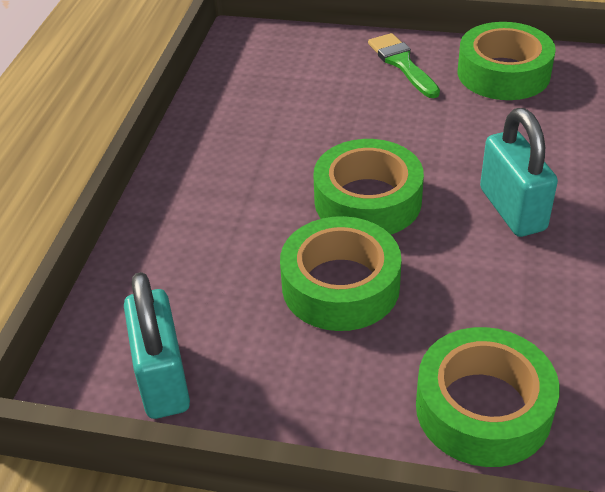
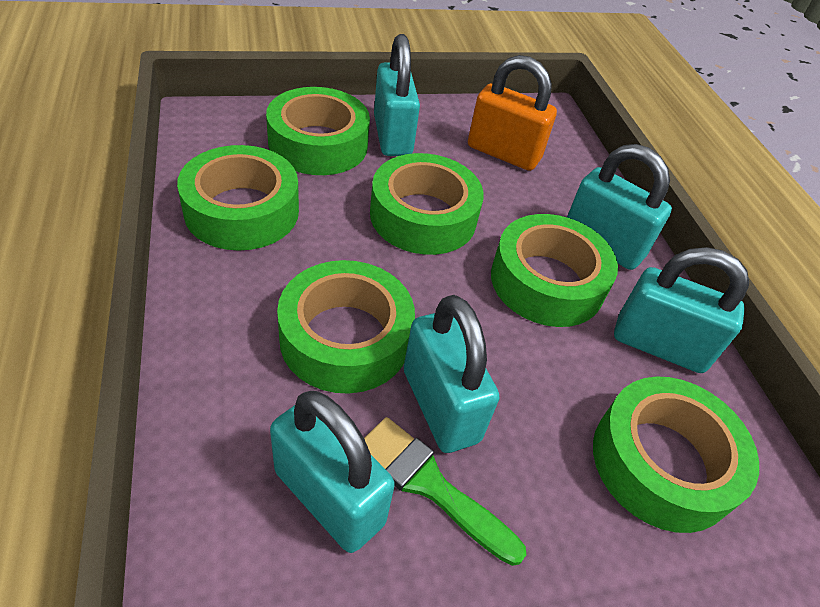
green tape: [280,216,402,331] [313,139,424,235] [416,327,560,467] [458,22,556,100] = 4 -> [177,145,299,251] [266,87,370,175] [277,260,415,393] [370,153,484,255] [491,214,618,327] [593,376,759,533] = 6
orange padlock: none = 0 -> [468,55,557,171] = 1
turquoise padlock: [124,272,190,419] [480,108,558,237] = 2 -> [270,391,395,553] [374,34,420,156] [404,295,499,453] [567,144,672,270] [614,247,749,373] = 5

